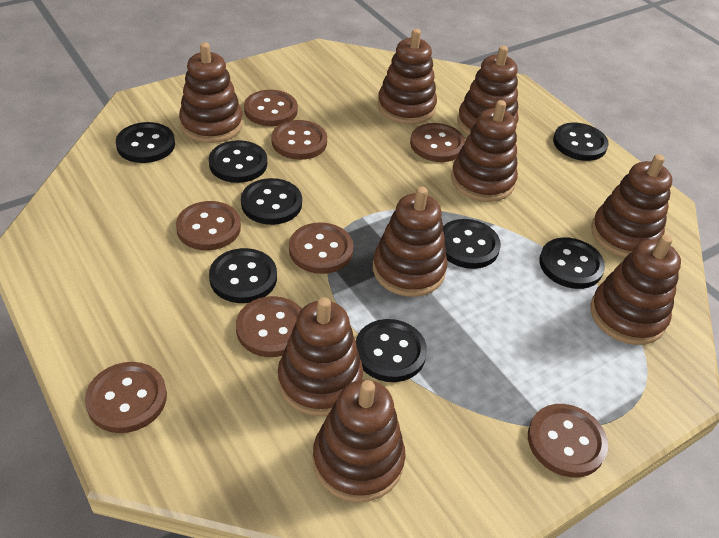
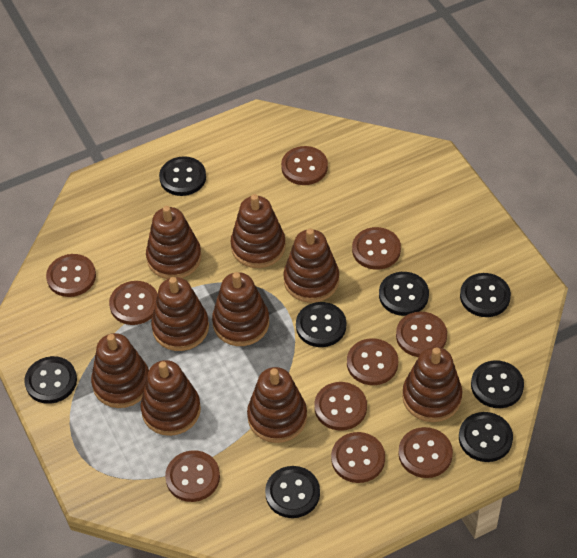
brown button: [85,362,167,433] [176,201,241,250] [236,296,302,357] [244,90,298,126] [271,120,327,160] [289,222,353,274] [410,123,465,162] [528,404,608,477] = 8 -> [46,254,96,297] [109,281,158,325] [165,450,220,502] [281,146,328,185] [314,382,367,431] [331,432,385,483] [347,338,398,385] [352,227,401,270] [396,312,447,357] [398,427,453,478] = 10

